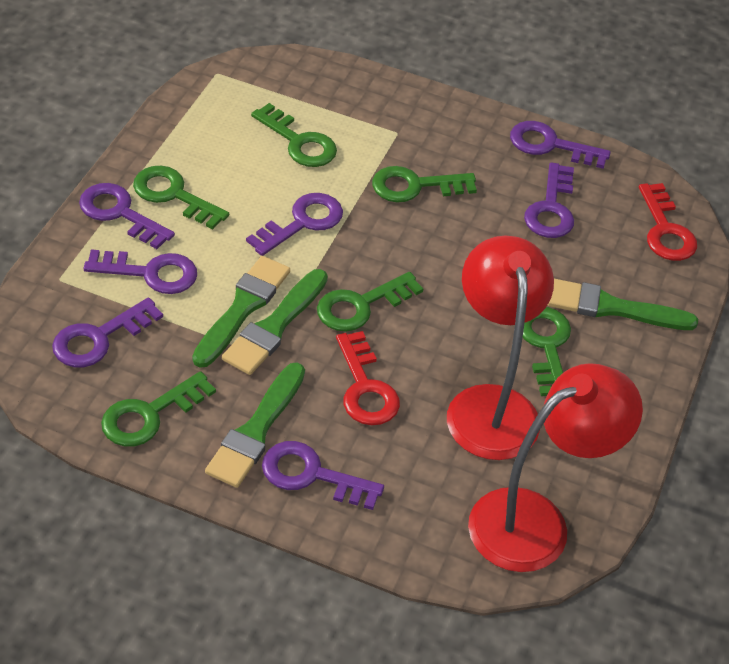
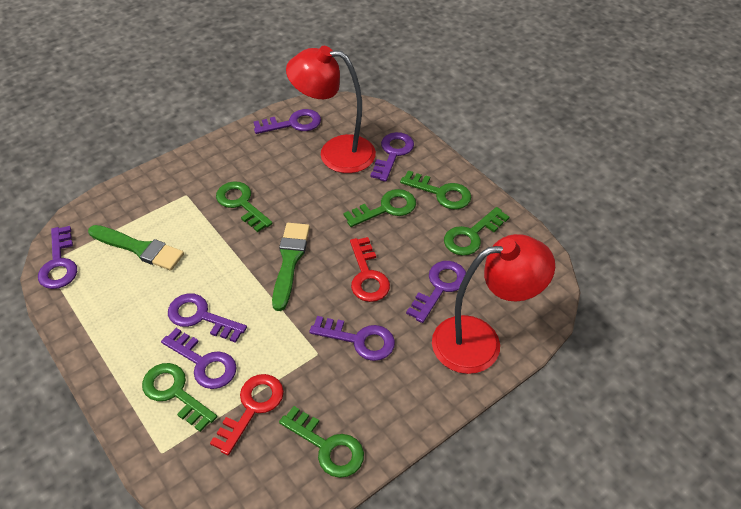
green brush: [192,256,290,368] [205,362,305,488] [222,269,328,375] [548,279,698,330] = 4 -> [88,225,184,270] [272,223,310,311] = 2

